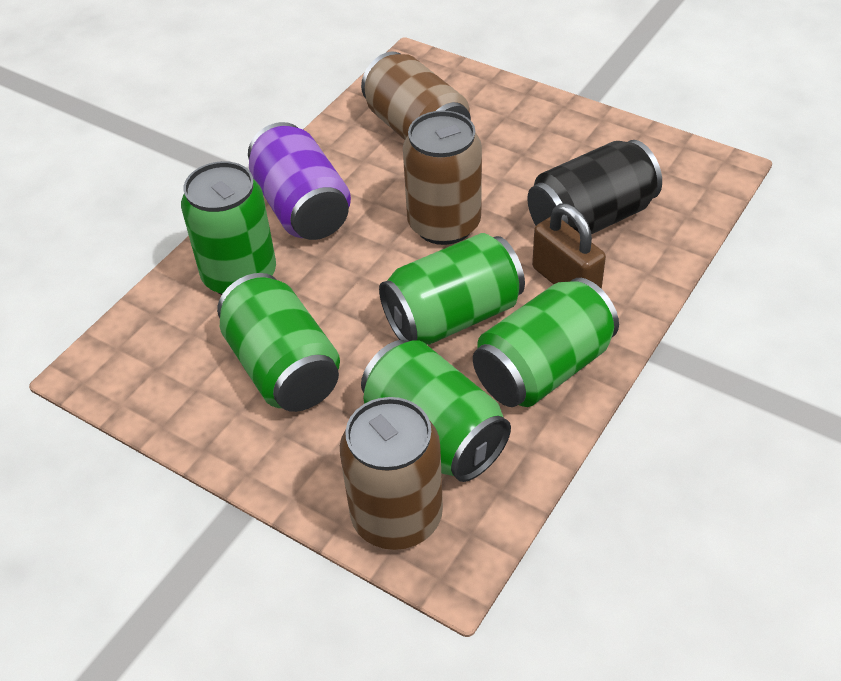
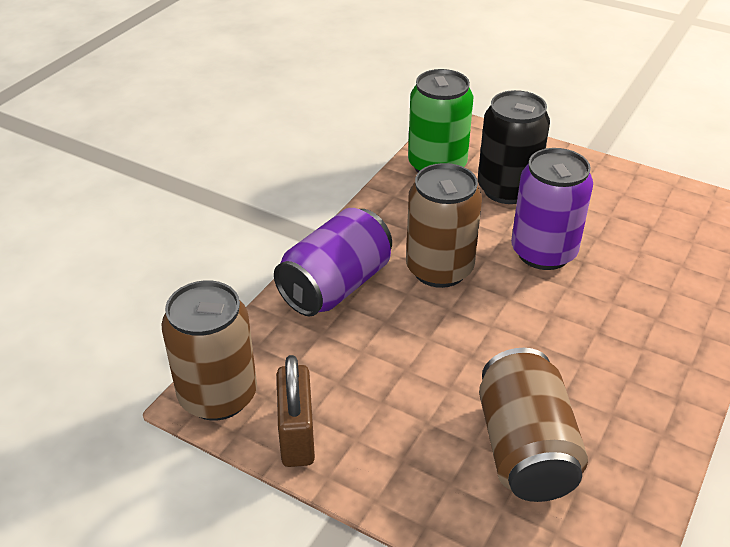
green can: [181,161,276,295] [217,273,340,412] [361,340,511,482] [379,233,525,345] [473,278,619,407] = 5 -> [408,69,473,172] = 1
purple can: [248,122,351,240] = 1 -> [274,208,392,317] [511,148,593,270] = 2

